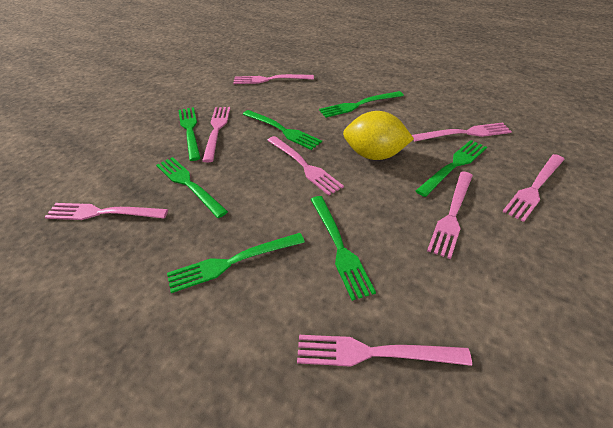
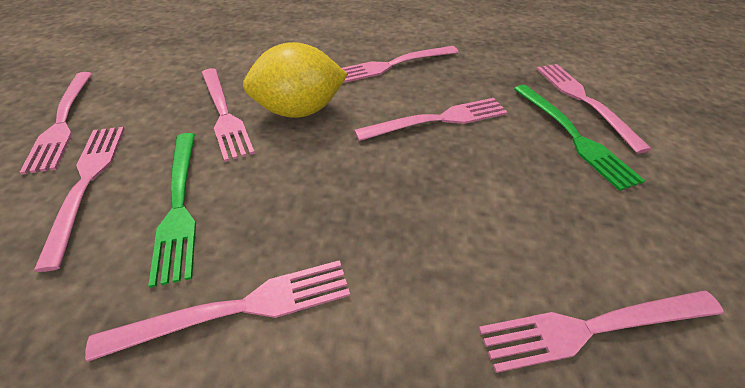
green fork: [156,157,228,218] [167,233,305,293] [178,107,201,161] [243,110,322,150] [310,196,376,301] [319,91,404,118] [416,140,487,197] = 7 -> [148,133,196,288] [514,85,645,191] = 2

